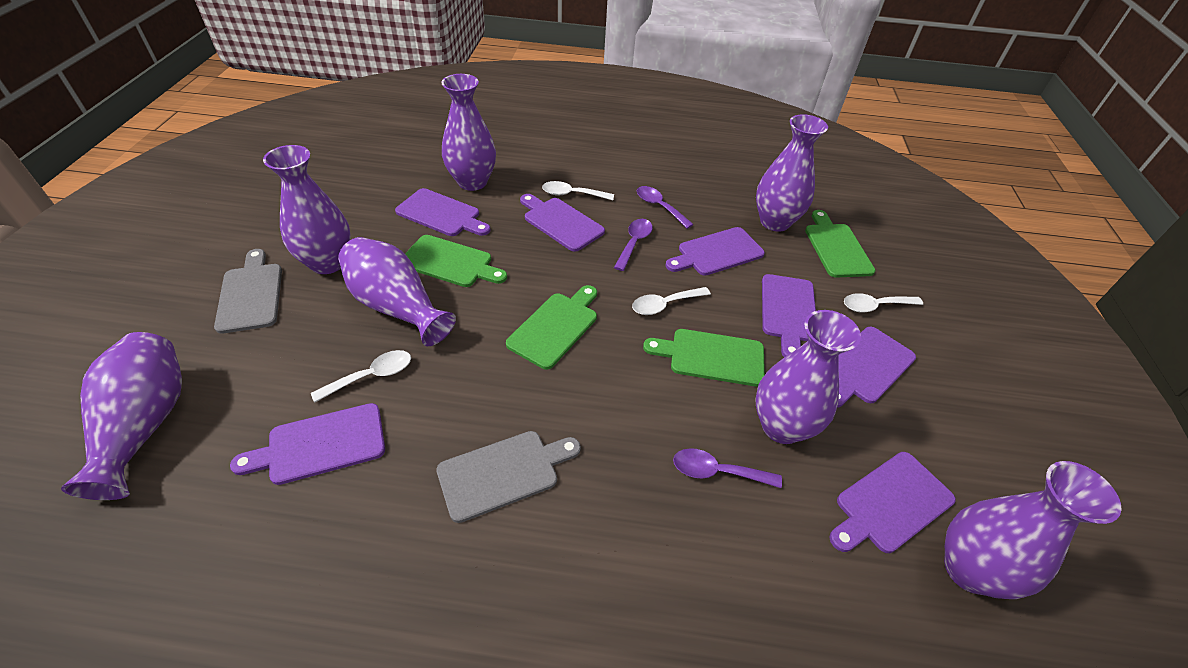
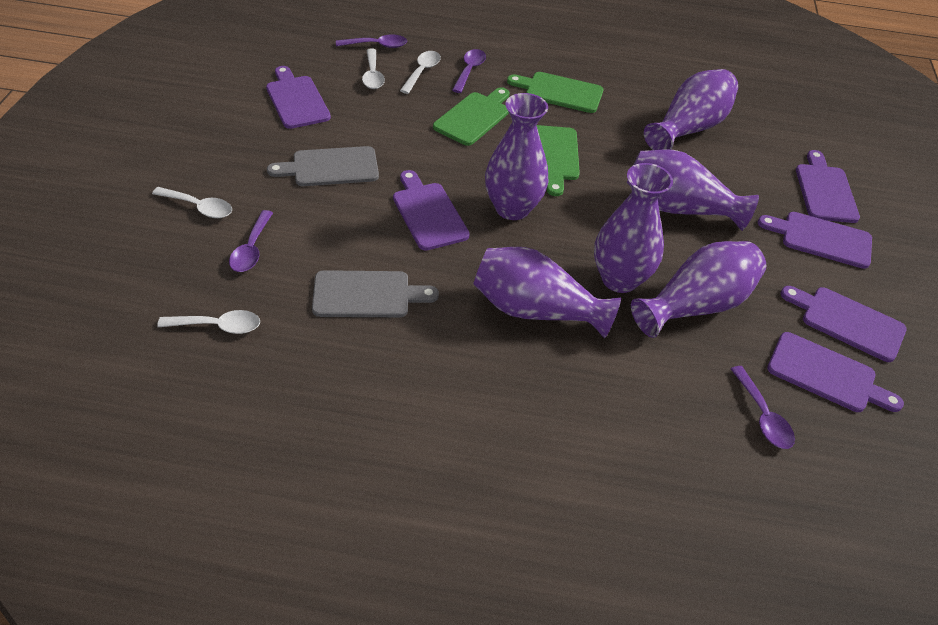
green cutting board: [405,235,507,287] [506,285,597,369] [643,329,765,387] [805,210,876,278] = 4 -> [433,87,510,146] [507,72,603,113] [537,125,580,196] = 3
purple cutting board: [230,403,385,485] [395,188,490,236] [520,194,605,252] [666,227,765,276] [762,274,816,357] [829,452,956,553] [837,327,916,408] = 7 -> [266,66,331,129] [393,170,470,251] [758,212,872,269] [767,332,904,412] [780,286,907,362] [796,150,860,223] = 6
purple spoon: [614,219,653,271] [637,186,694,229] [673,448,782,488] = 3 -> [229,210,273,272] [336,34,407,48] [452,49,486,93] [731,366,795,449] = 4
purple vase: [61,332,182,500] [263,145,351,274] [338,237,456,346] [441,74,496,191] [755,310,861,444] [756,114,828,232] [944,461,1122,599] = 7 -> [474,247,621,338] [485,93,549,220] [594,163,673,293] [627,150,759,231] [631,241,766,338] [644,69,738,150] = 6

